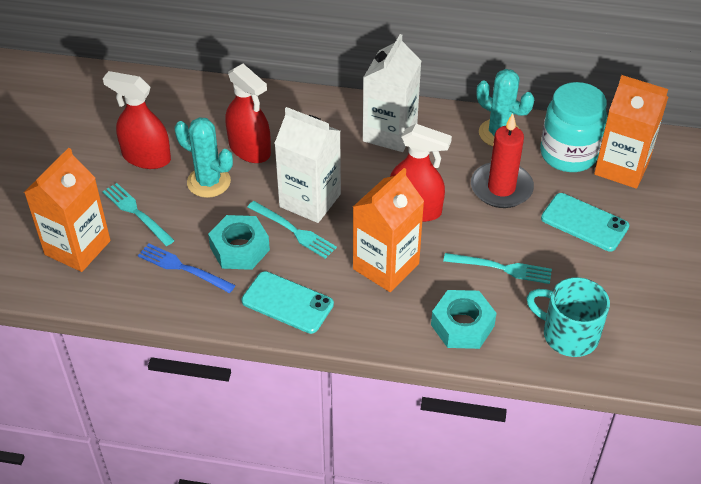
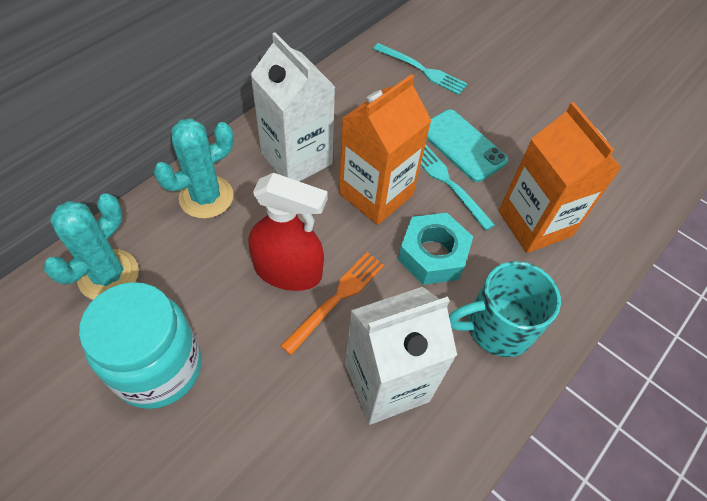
blue fork: [138,243,235,293] = 1 -> none = 0
orange carton: [24,148,111,272] [353,168,424,292] [594,75,668,189] = 3 -> [339,74,431,225] [499,102,621,253] = 2
orange fork: none = 0 -> [280,252,384,355] = 1
red candle: [471,113,534,208] = 1 -> none = 0
red spray bottle: [103,71,171,169] [225,64,271,163] [390,124,452,222] = 3 -> [248,173,328,291] = 1
turquoise fork: [102,183,175,246] [248,201,337,259] [443,253,552,284] = 3 -> [373,43,468,95] [421,144,495,231] = 2
turquoise nut: [208,215,270,270] [431,290,497,349] = 2 -> [398,213,473,285] = 1
turquoise phone: [241,271,334,334] [541,193,629,251] = 2 -> [427,109,508,182] = 1

